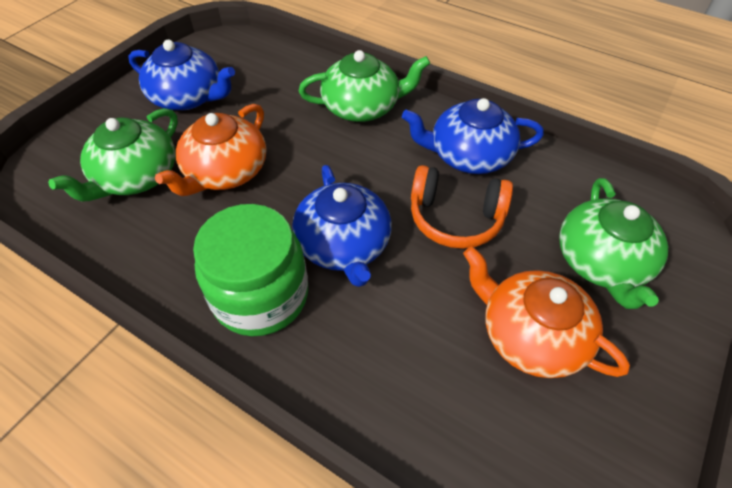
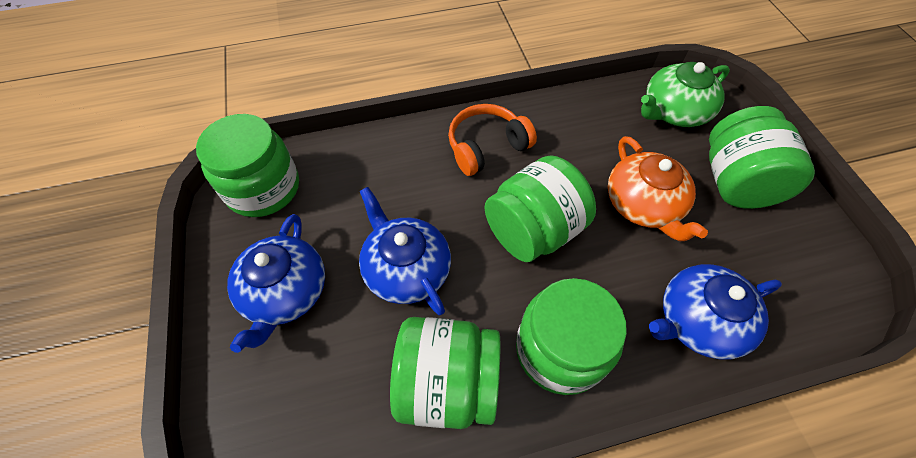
green jar: [193,204,308,336] = 1 -> [196,114,299,217] [390,317,500,429] [484,155,596,262] [516,278,627,395] [709,106,815,209] = 5
green teapot: [48,108,178,202] [299,50,430,122] [559,178,668,309] = 3 -> [641,62,730,127] = 1
orange teapot: [155,104,266,196] [463,246,630,378] = 2 -> [608,136,708,241] = 1

